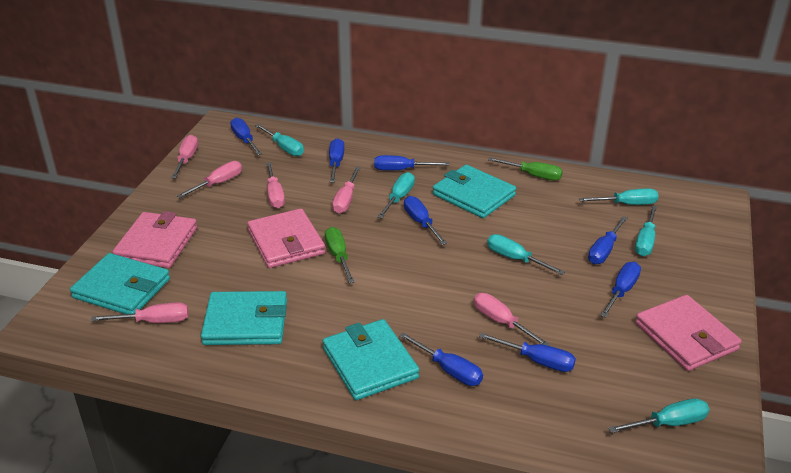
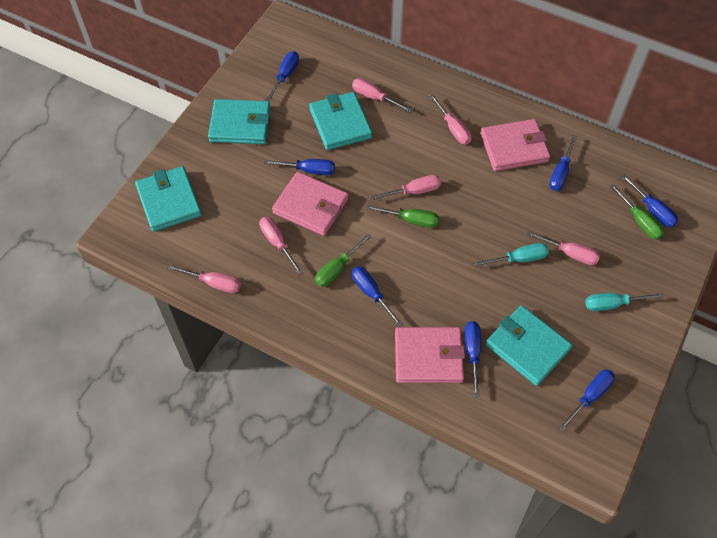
blue screwdriver: [230,118,262,155] [329,138,344,183] [374,155,449,170] [399,333,483,386] [404,196,447,245] [479,333,576,372] [588,216,627,264] [600,262,641,318] = 8 -> [264,159,335,175] [266,51,299,102] [352,266,403,327] [464,321,481,398] [549,135,577,191] [559,369,615,431] [621,174,678,228] = 7
green screwdriver: [325,227,355,283] [488,157,563,180] = 2 -> [315,234,371,287] [366,205,439,228] [610,184,664,239] = 3
turquoise screwdriver: [255,124,304,156] [377,172,415,218] [487,234,565,275] [579,188,659,205] [608,398,709,433] [635,205,657,256] = 6 -> [475,243,549,267] [585,293,663,311] = 2

